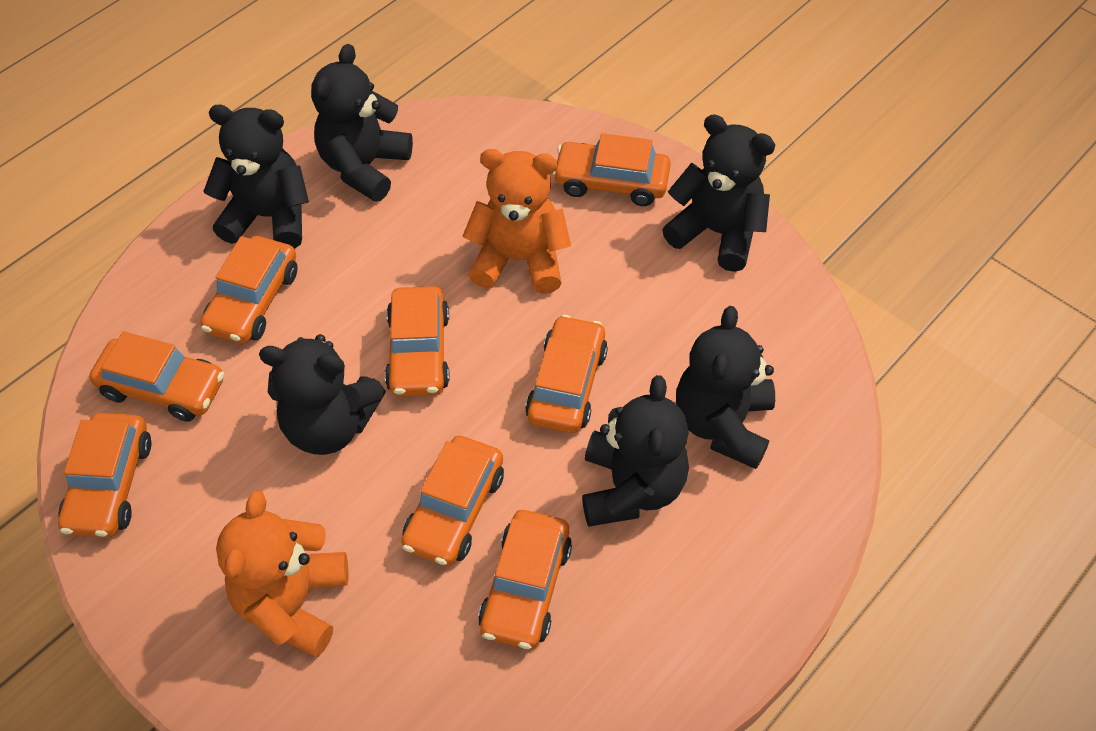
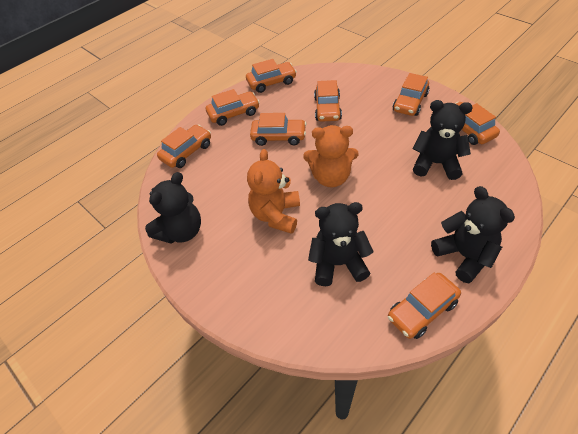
black teddy bear: [203,105,309,249] [259,334,386,455] [311,44,413,202] [582,375,689,527] [662,114,775,272] [676,306,775,469] = 6 -> [145,172,201,244] [308,202,374,286] [413,100,473,180] [431,186,515,283] = 4

